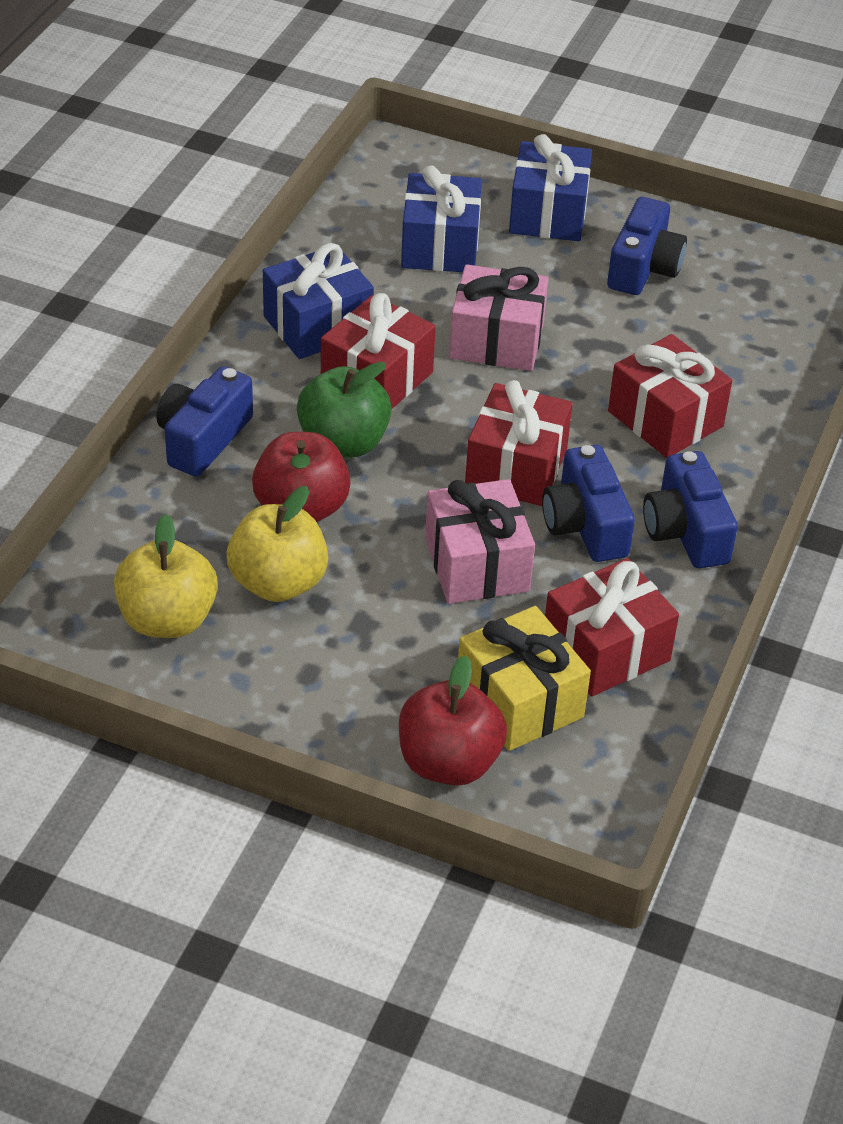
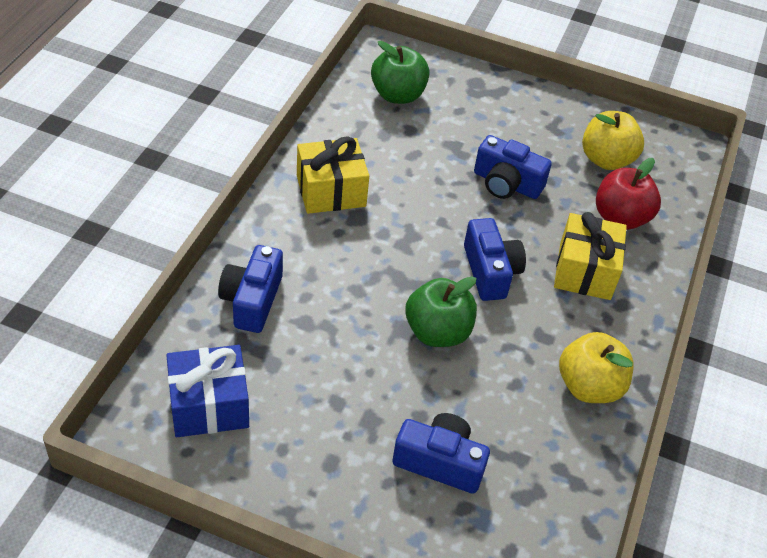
blue gift: [263,243,374,359] [401,166,482,272] [509,134,592,241] = 3 -> [166,345,249,437] = 1
green apple: [297,361,392,458] = 1 -> [371,41,430,104] [405,276,477,347] = 2
pink gift: [425,479,535,604] [449,264,548,371] = 2 -> none = 0
red apple: [252,432,351,522] [399,655,507,786] = 2 -> [596,158,661,230] = 1
red gift: [321,293,436,409] [465,380,573,506] [545,558,679,696] [608,334,732,458] = 4 -> none = 0
yellow gift: [458,606,591,751] = 1 -> [297,136,369,214] [554,212,627,300] = 2

